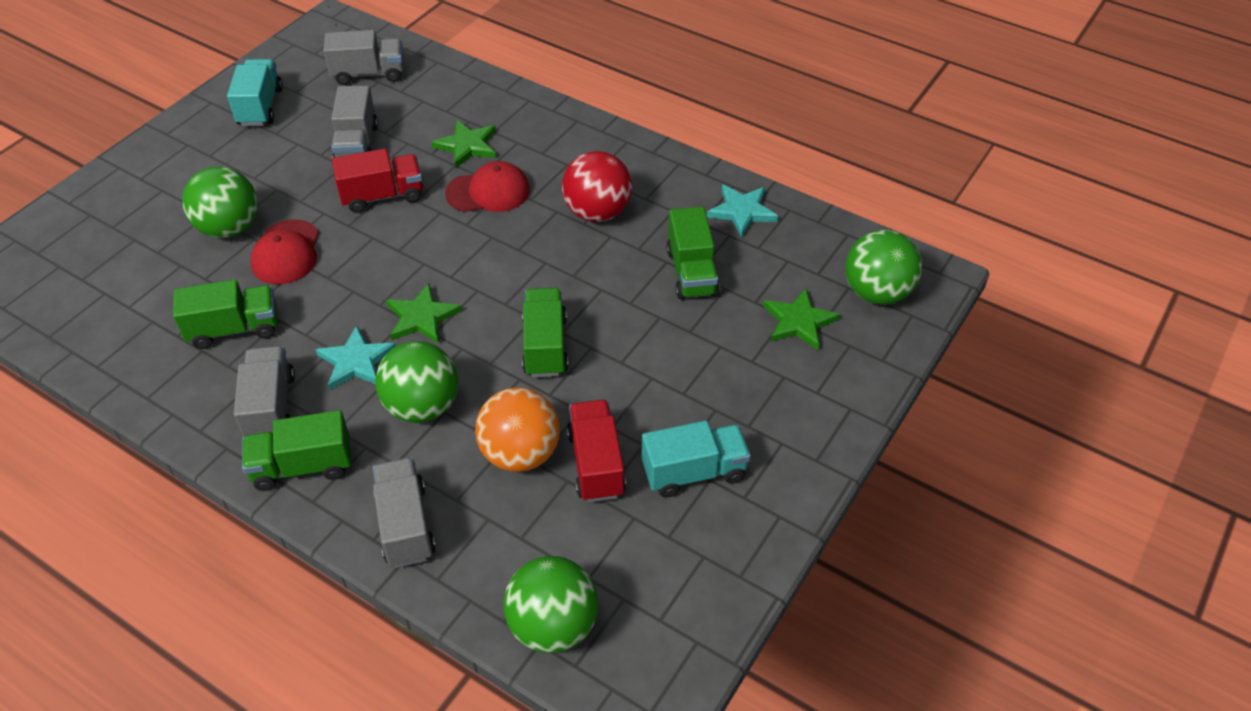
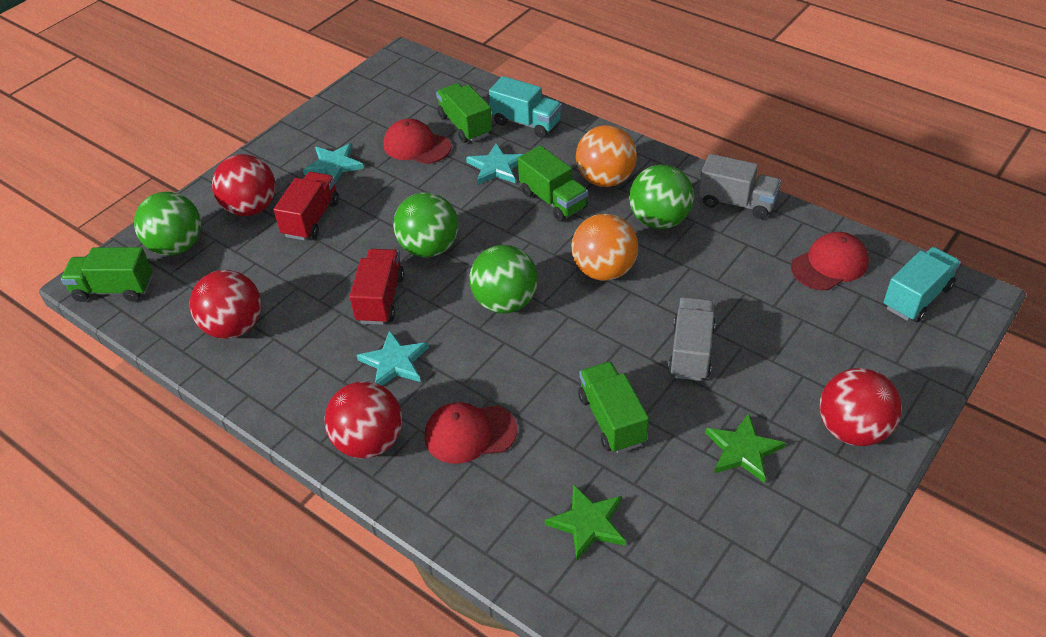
green star: [386,283,462,344] [431,120,496,168] [763,288,840,350] = 3 -> [545,484,626,561] [705,413,785,483] = 2
grey truck: [234,346,295,437] [323,30,404,85] [331,85,378,158] [373,457,436,568] = 4 -> [668,297,716,381] [699,154,781,219] = 2
orange ball: [475,387,560,472] = 1 -> [571,214,638,281] [576,125,637,187] = 2
red ball: [562,151,632,222] = 1 -> [189,270,261,339] [212,154,276,216] [325,381,402,459] [820,368,902,446] = 4
red cap: [250,219,319,284] [445,161,530,212] = 2 -> [383,119,451,164] [425,402,517,464] [791,232,869,290] = 3
turquoise star: [316,325,396,390] [707,185,778,237] = 2 -> [303,143,364,183] [357,330,429,386] [466,143,523,185] = 3

